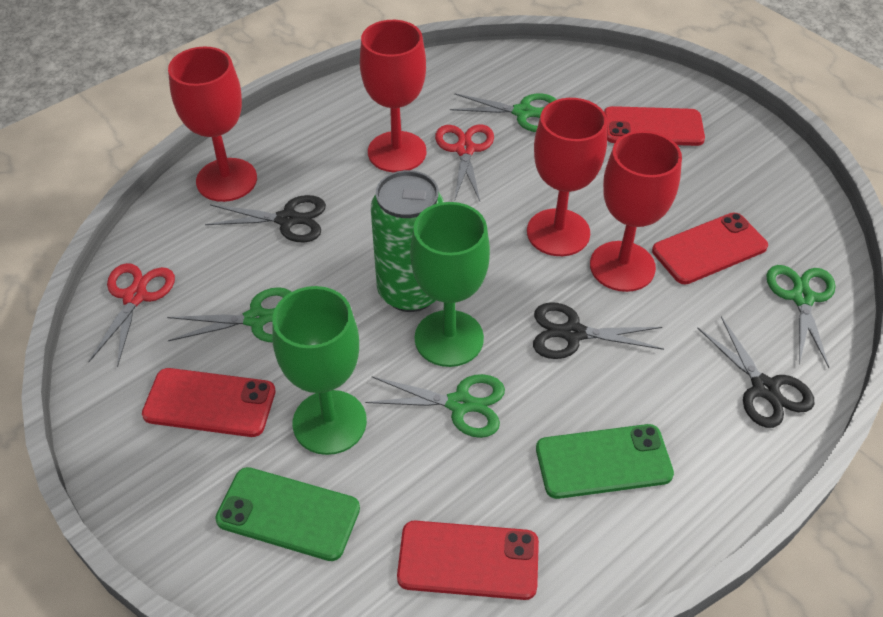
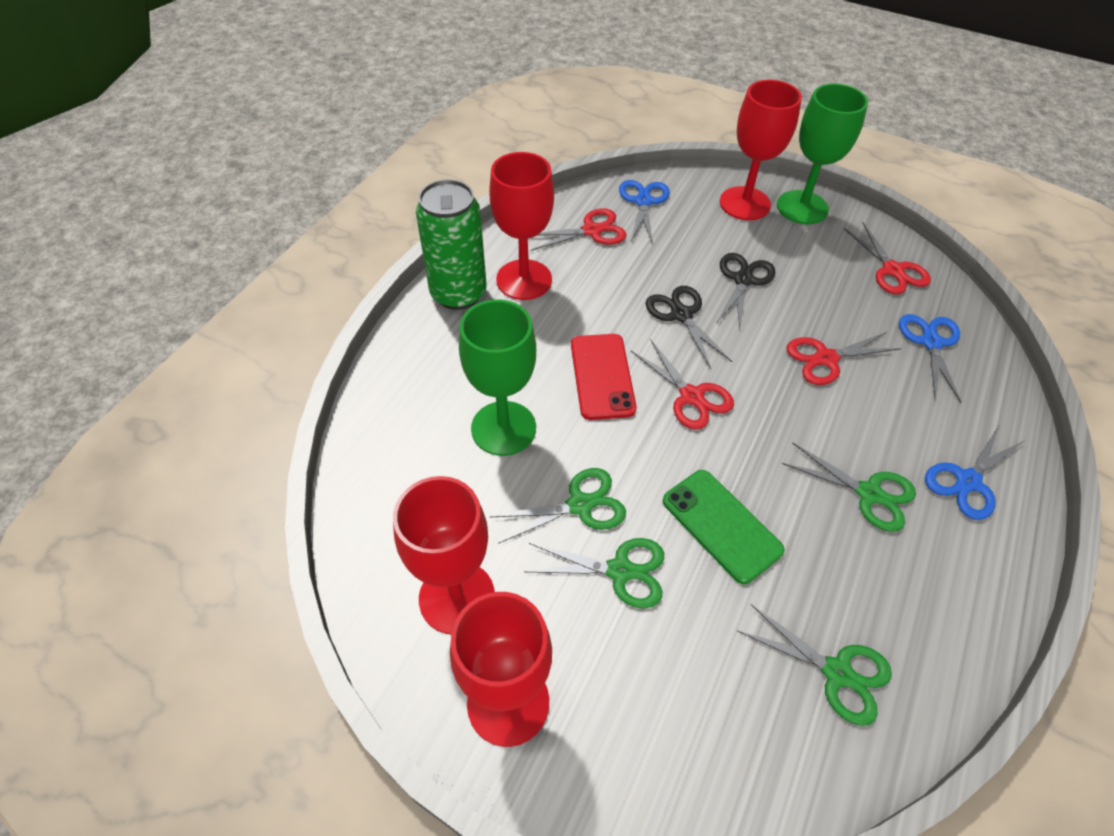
black scissors: [205,195,326,242] [533,302,664,359] [697,316,814,428] = 3 -> [646,286,732,369] [717,253,776,330] = 2
blue scissors: none = 0 -> [619,180,670,244] [899,314,961,403] [925,424,1025,520] = 3
green phone: [215,467,360,561] [536,424,674,499] = 2 -> [663,470,785,584] = 1
red phone: [142,368,276,437] [397,521,539,600] [604,106,705,146] [652,213,768,284] = 4 -> [571,334,637,420] = 1
red scissors: [89,263,175,367] [435,125,494,202] = 2 -> [531,208,626,251] [631,339,734,430] [787,332,902,385] [844,223,931,294] = 4

